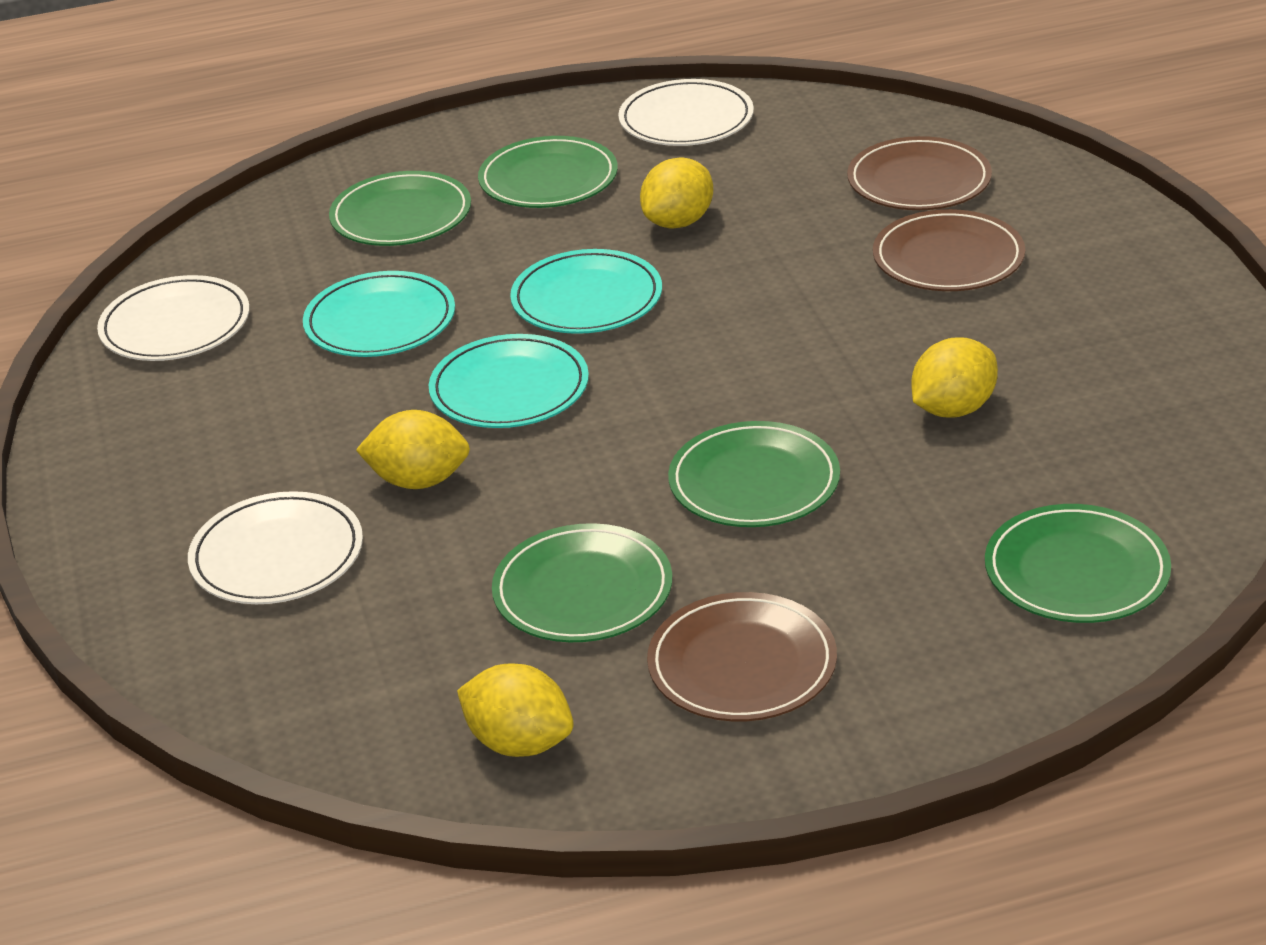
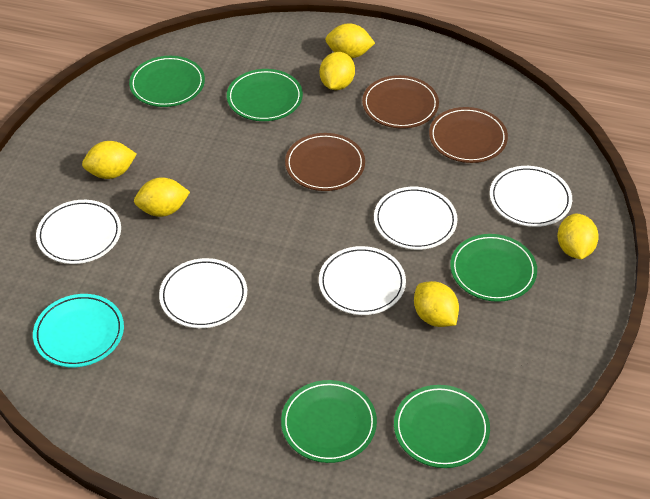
turquoise plate: [303,271,455,357] [429,334,589,428] [510,249,662,334] = 3 -> [33,294,124,367] = 1
white plate: [97,275,250,361] [188,491,363,604] [618,79,754,146] = 3 -> [36,200,121,264] [159,258,247,328] [319,246,406,315] [374,187,458,250] [490,166,572,227] = 5
yellow lemon: [356,410,470,489] [457,663,574,757] [640,157,713,228] [911,337,998,418] = 4 -> [82,141,136,179] [134,177,190,217] [320,52,355,90] [325,23,375,58] [414,281,459,327] [557,213,599,259] = 6

